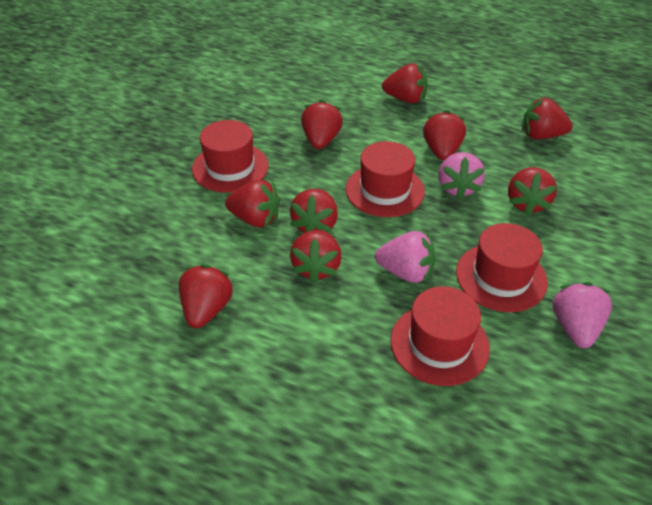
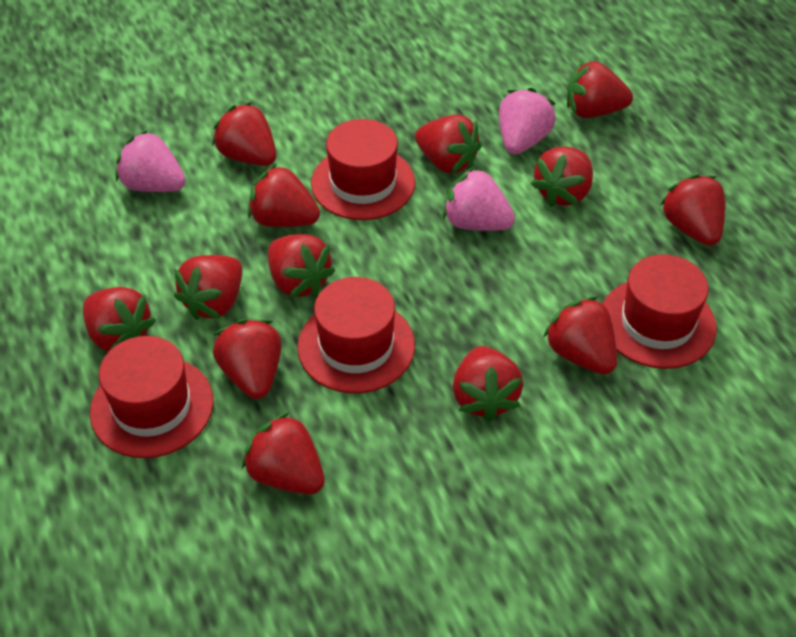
red strawberry: [179,264,234,328] [225,179,280,227] [290,189,338,233] [290,229,342,283] [301,100,343,149] [382,63,428,103] [423,110,466,161] [508,167,557,216] [522,97,573,139] = 9 -> [83,287,156,352] [174,255,242,320] [212,102,276,166] [213,319,281,399] [242,412,325,494] [248,164,320,227] [268,234,336,298] [415,114,482,174] [453,346,523,422] [531,147,593,207] [543,297,617,375] [567,61,633,118] [660,174,725,246] = 13

